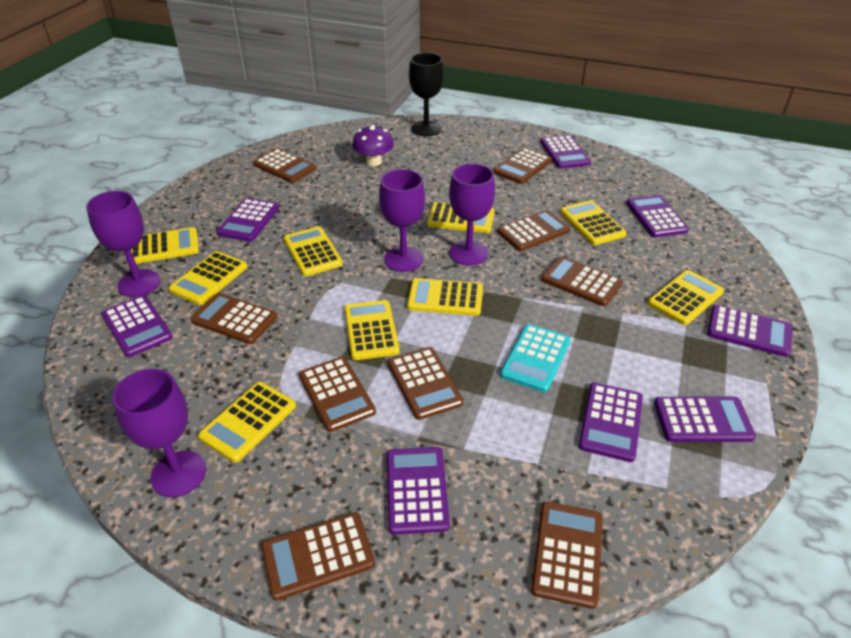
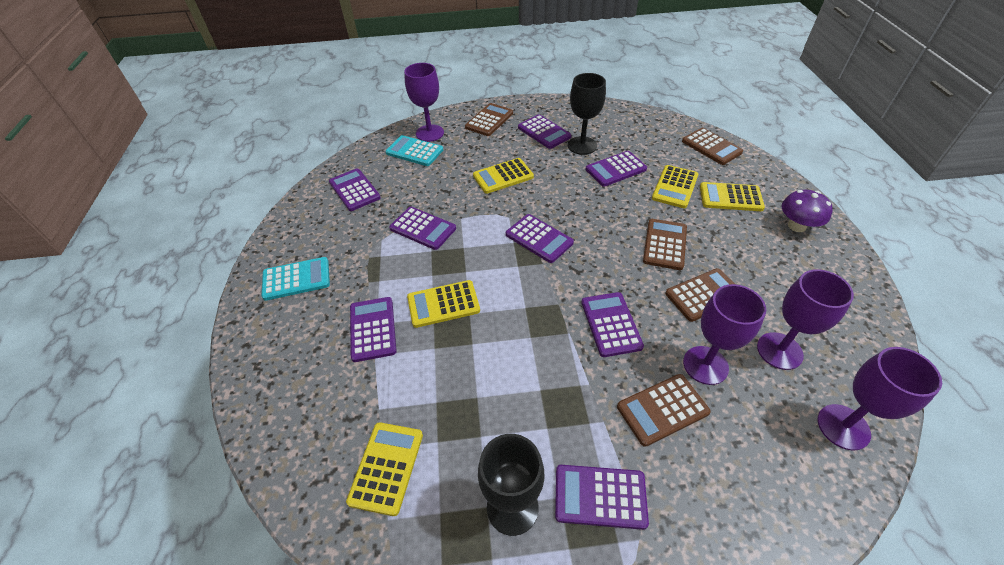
black goblet: [409,53,444,136] = 1 -> [478,434,544,536] [568,73,606,155] = 2
brown calculator: [190,293,277,344] [253,148,316,183] [261,512,375,601] [299,357,376,432] [388,347,463,420] [493,148,552,184] [497,210,571,251] [531,502,603,609] [541,256,623,306] = 9 -> [465,103,513,136] [617,374,711,447] [643,219,687,270] [665,268,735,322] [682,128,743,165] = 5
turquoise calculator: [500,324,570,392] = 1 -> [261,257,330,301] [386,135,443,166] = 2
yellow calculator: [131,227,199,264] [169,251,247,305] [198,382,296,463] [284,227,343,276] [344,300,400,360] [407,278,483,316] [427,202,494,233] [560,200,627,245] [648,270,724,325] = 9 -> [346,422,423,516] [407,280,480,328] [473,158,534,194] [652,165,699,208] [700,182,765,211] = 5

